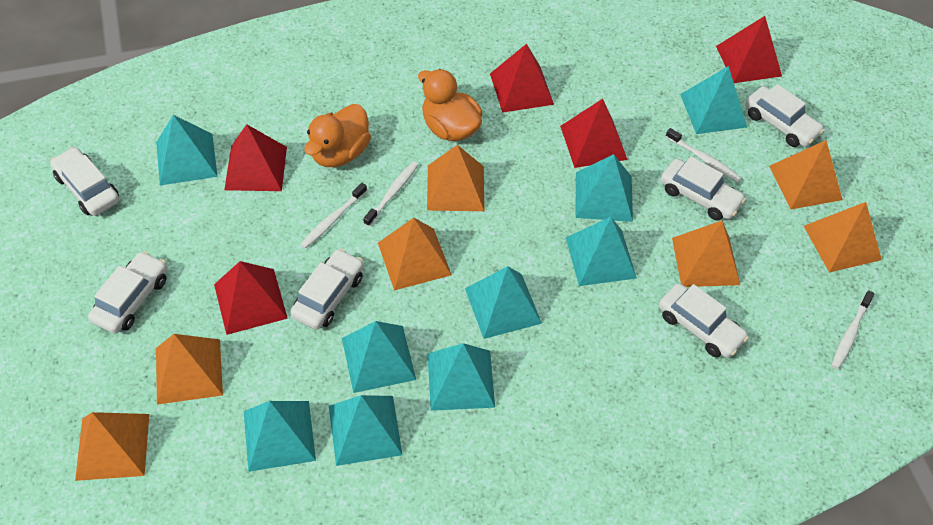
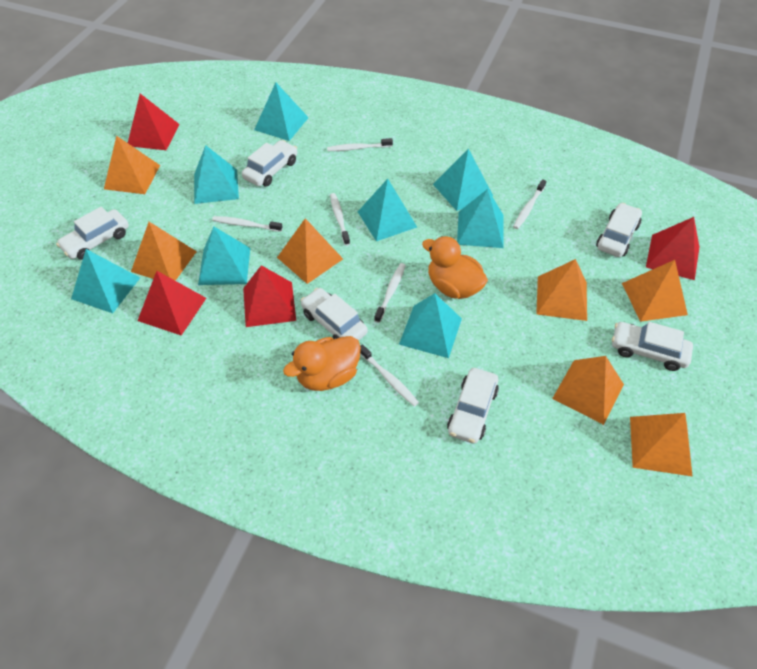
red pyramid: [214,261,288,335] [224,124,287,191] [490,44,554,113] [560,99,628,168] [716,16,782,83] = 5 -> [128,94,180,150] [137,271,206,336] [243,265,296,327] [646,217,699,280] = 4
turquoise pyramid: [156,115,218,185] [244,401,316,472] [329,395,403,466] [342,321,416,393] [428,343,495,411] [465,266,542,339] [566,217,637,286] [575,154,633,222] [680,66,747,134] = 9 -> [71,249,140,313] [194,145,239,204] [198,227,250,285] [254,82,309,141] [358,179,417,241] [399,293,462,358] [433,149,493,211] [457,189,504,248] = 8
white toothbrush: [300,183,367,249] [363,161,419,226] [665,128,741,182] [831,290,874,369] = 4 -> [212,216,283,232] [327,138,393,151] [330,193,350,246] [360,344,419,407] [374,263,406,323] [513,179,546,229] = 6

